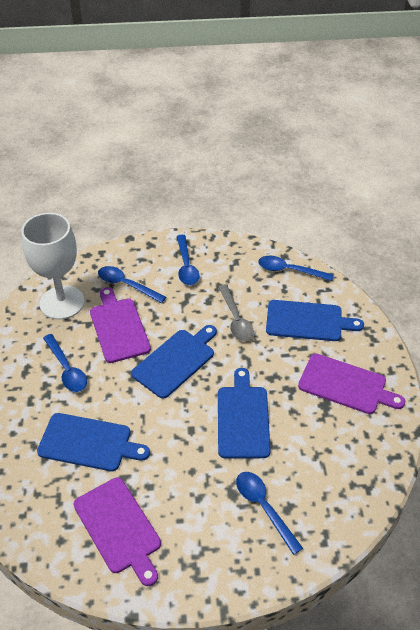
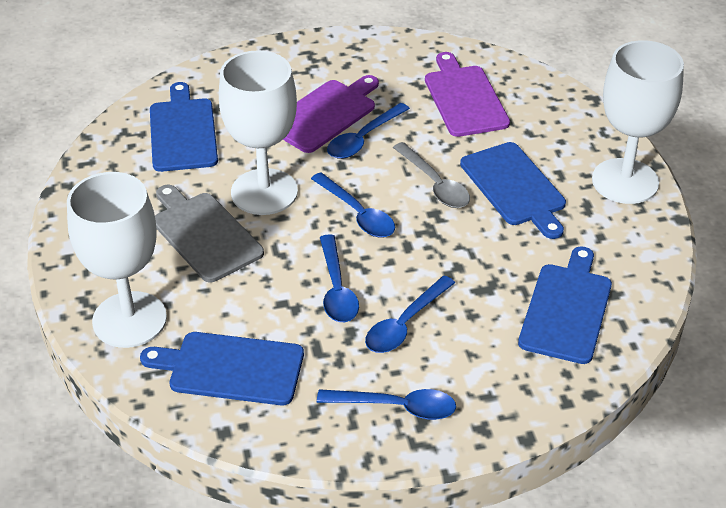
grey cutting board: none = 0 -> [155,185,264,282] = 1
purple cutting board: [73,477,161,586] [90,287,151,363] [298,354,405,414] = 3 -> [283,75,379,153] [425,52,510,137] = 2
white goblet: [21,213,85,320] = 1 -> [67,172,167,348] [219,50,298,215] [592,40,684,204] = 3

